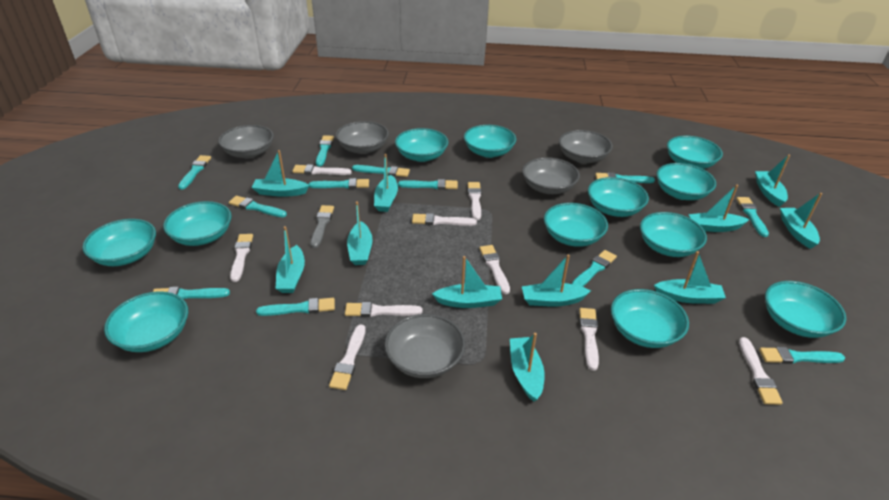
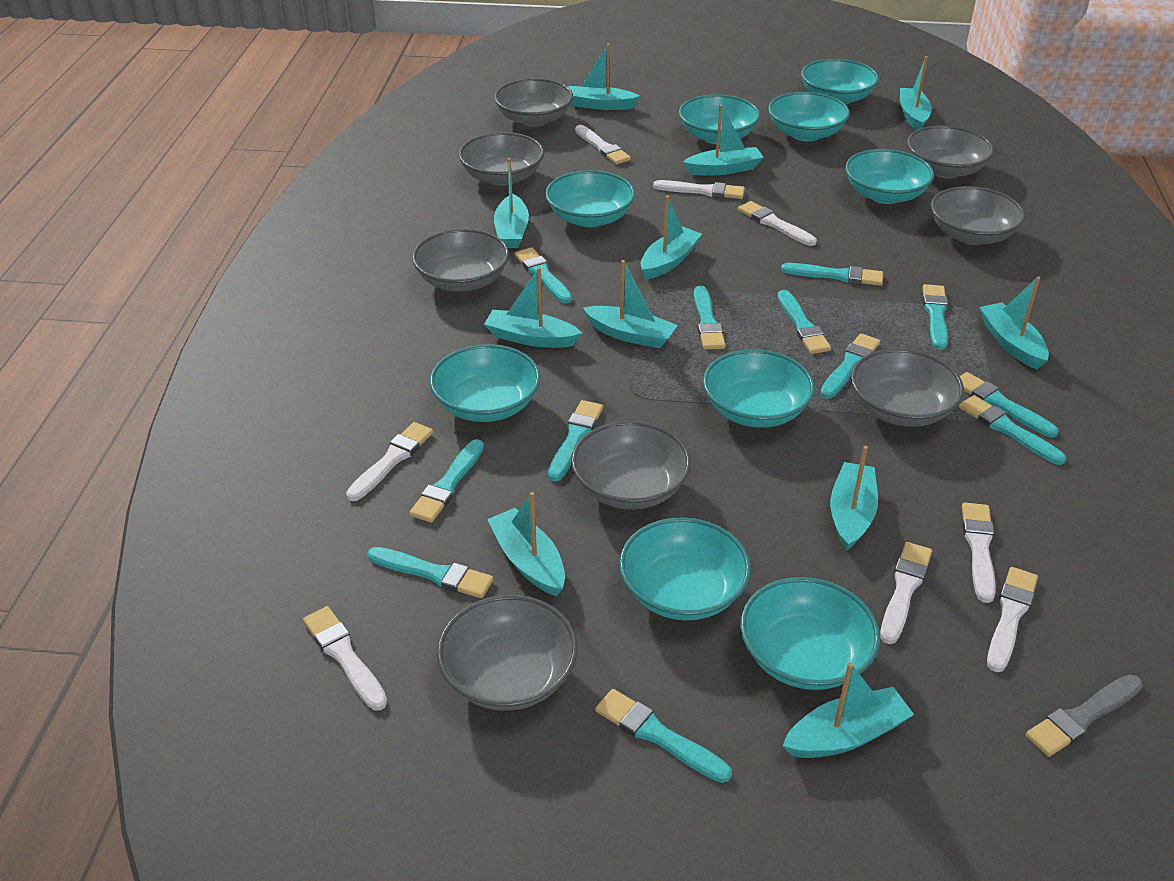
grey bowl: [218,125,274,159] [336,121,389,154] [385,314,465,378] [522,157,580,194] [559,130,613,164] = 5 -> [412,229,509,292] [437,595,578,710] [459,132,544,186] [494,78,573,127] [571,421,691,510] [851,348,964,427] [907,125,994,178] [931,186,1025,245] = 8
turquoise bowl: [82,219,156,266] [104,291,188,352] [163,201,232,246] [395,128,448,162] [464,125,516,158] [544,203,608,247] [588,177,649,217] [611,289,689,348] [640,212,707,257] [656,163,716,200] [667,136,723,169] [765,281,846,338] = 12 -> [430,344,540,422] [545,170,635,227] [619,517,751,621] [679,94,760,144] [703,349,815,428] [740,577,880,690] [768,92,850,141] [801,59,879,104] [845,149,934,204] = 9
white brush: [230,234,253,282] [292,164,352,175] [329,324,366,390] [345,302,423,317] [412,213,477,226] [468,182,482,220] [479,245,510,294] [579,308,599,371] [739,337,783,405] = 9 -> [303,606,387,711] [346,422,433,501] [575,125,631,164] [653,180,745,199] [738,201,817,246] [880,542,932,644] [962,502,996,603] [987,567,1038,672] = 8

